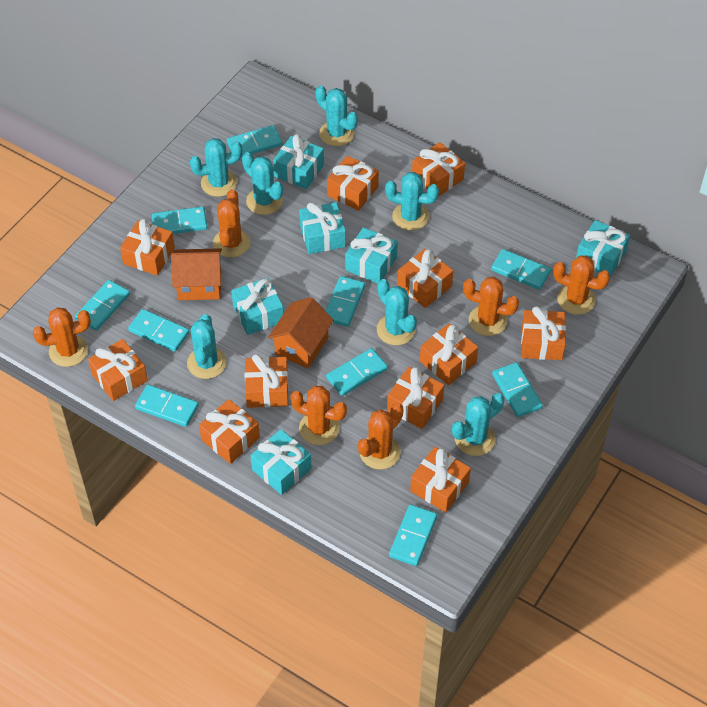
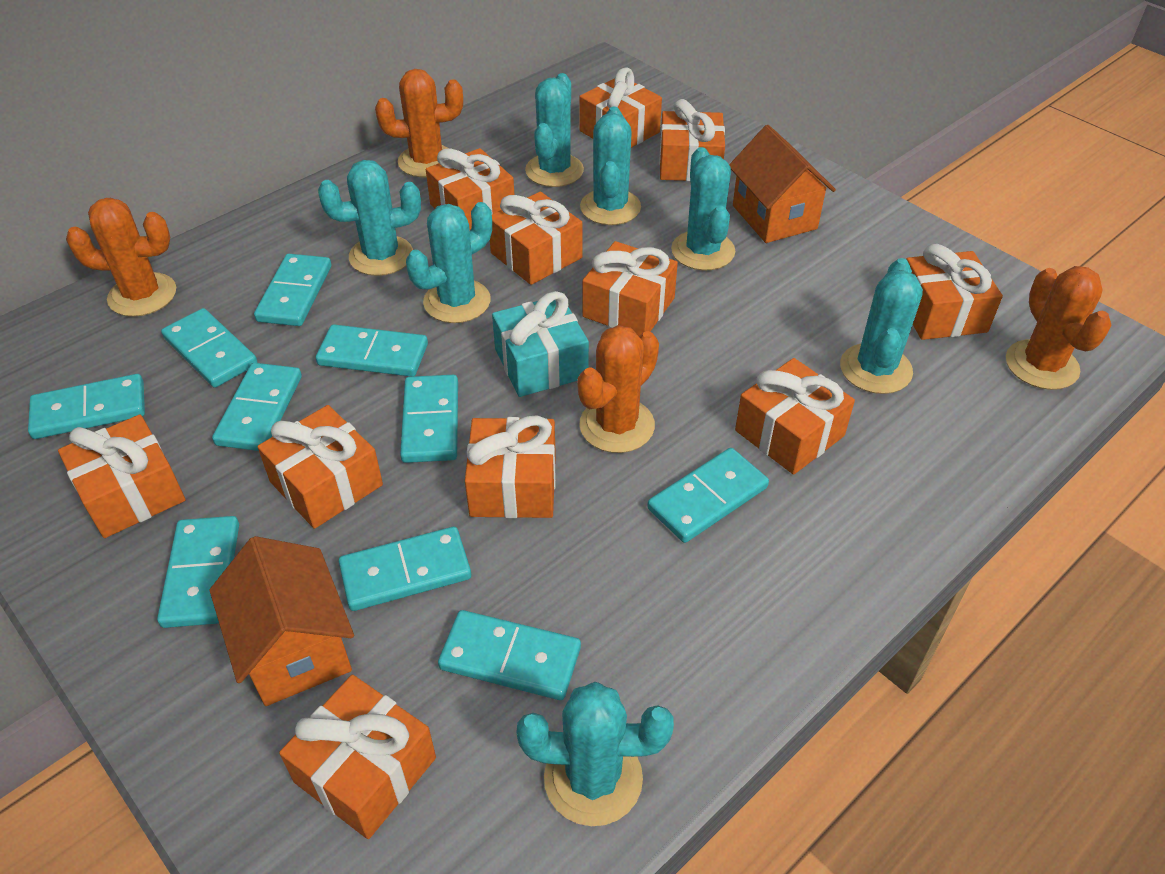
orange cactus: [33,307,91,367] [213,189,250,257] [290,386,347,445] [358,403,404,470] [463,277,519,336] [553,256,610,315] = 6 -> [66,198,176,317] [375,69,463,177] [577,325,659,453] [1006,266,1112,390] = 4
turquoise gift: [231,278,284,335] [250,429,311,495] [273,134,324,189] [299,202,346,254] [345,227,398,283] [576,220,630,277] = 6 -> [492,291,589,397] = 1

